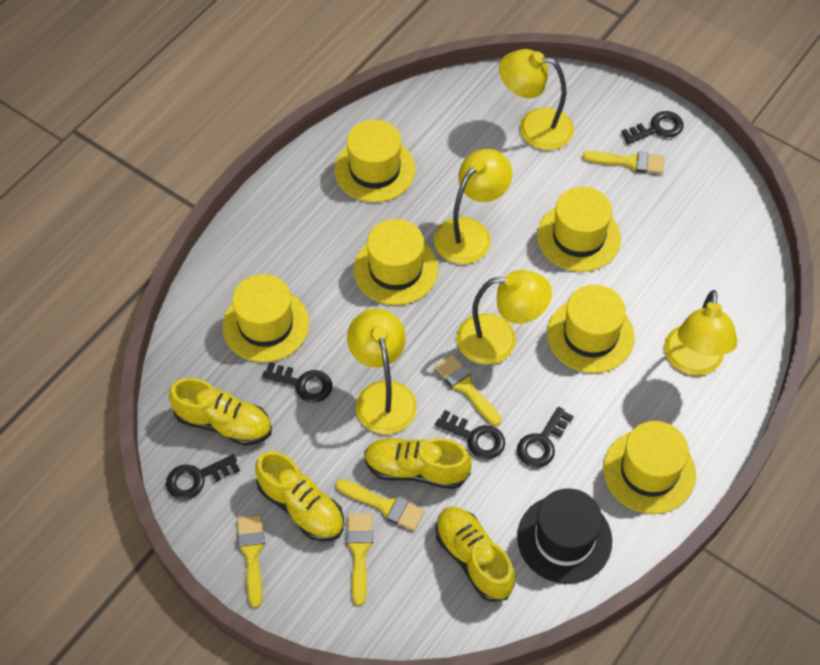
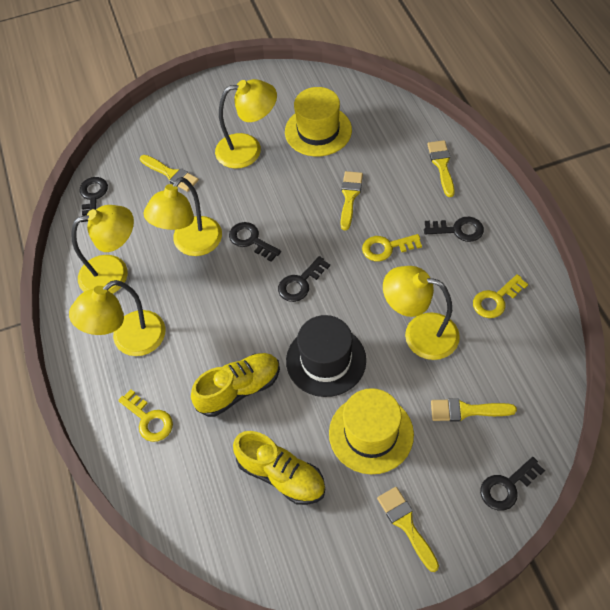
yellow hat: [222,274,309,362] [334,120,416,203] [353,219,438,305] [537,187,621,272] [547,285,635,373] [603,421,696,514] = 6 -> [285,87,352,157] [329,388,414,474] = 2
yellow key: none = 0 -> [118,389,173,442] [362,234,422,261] [473,274,528,318] = 3
yellow shoe: [169,378,272,446] [255,451,344,541] [364,438,472,489] [436,507,515,602] = 4 -> [191,353,280,417] [233,431,325,505] = 2

